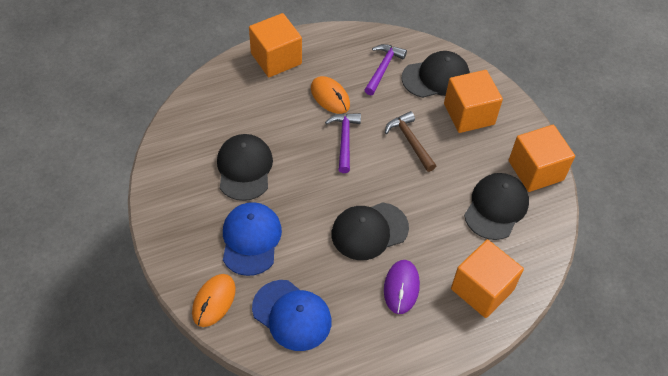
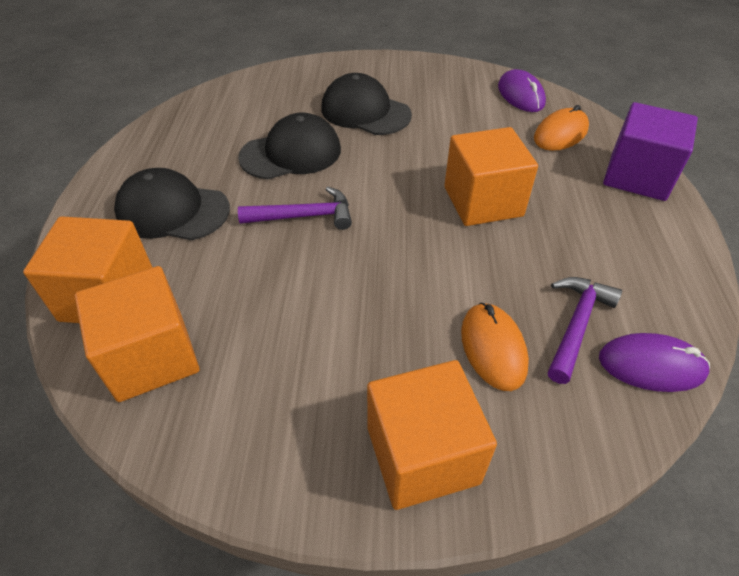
black cap: [217,134,273,201] [332,202,409,260] [402,51,470,98] [464,173,529,240] = 4 -> [114,168,230,240] [238,113,341,179] [321,73,412,135] = 3
blue cap: [223,202,282,276] [252,280,332,351] = 2 -> none = 0
brown hammer: [385,111,436,172] = 1 -> none = 0
purple cube: none = 0 -> [603,102,698,201] = 1
purple mouse: [384,260,420,314] = 1 -> [498,69,546,112] [599,333,710,392] = 2

